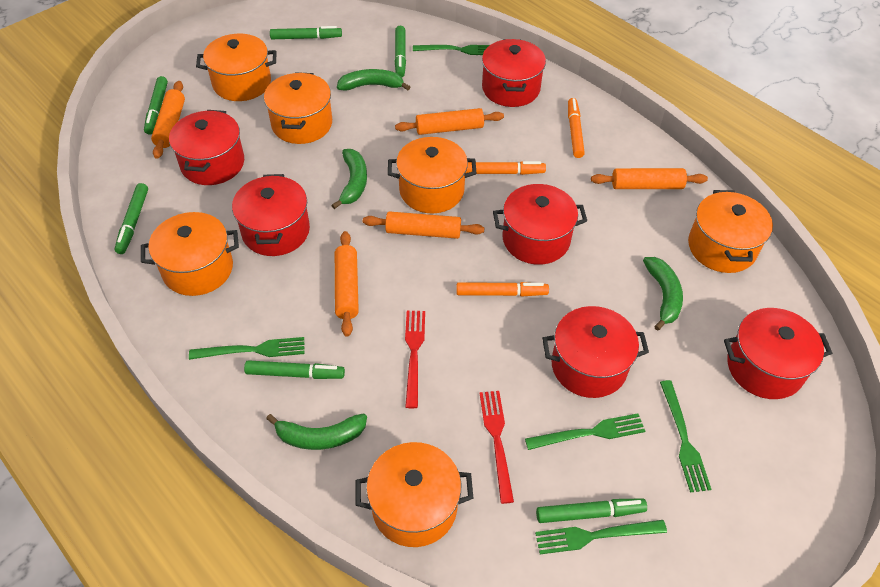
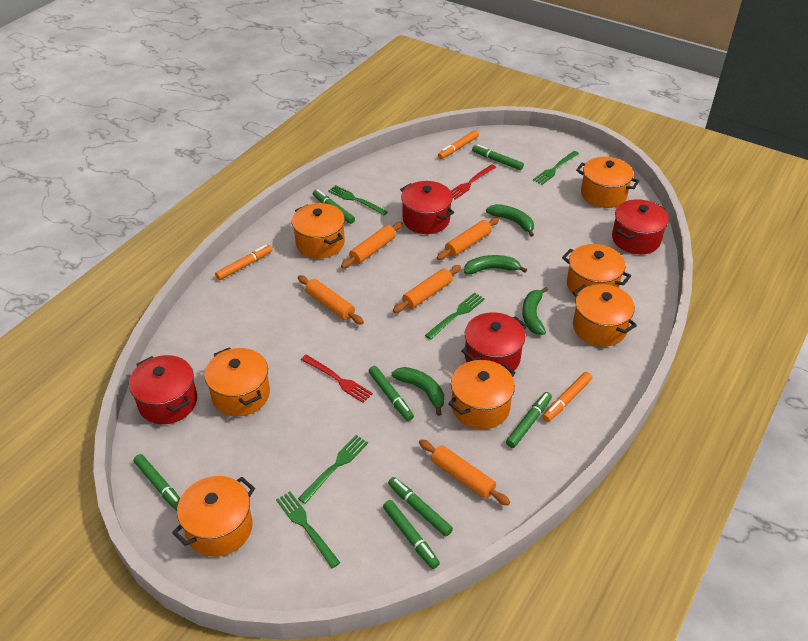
green marker: [115,183,148,254] [144,76,168,135] [244,360,345,379] [270,26,342,39] [394,26,406,77] [536,498,647,523] = 6 -> [134,454,180,511] [313,189,355,224] [369,366,414,421] [383,500,440,569] [388,477,453,536] [472,144,524,170] [506,392,552,448] = 7
orange pot: [141,212,239,296] [196,34,277,101] [264,72,332,144] [355,442,473,547] [388,137,476,213] [688,190,773,273] = 6 -> [172,476,255,557] [204,347,270,416] [292,203,345,259] [448,360,516,429] [562,244,631,296] [573,284,637,347] [576,157,639,208] = 7
red pot: [169,110,244,185] [232,174,310,256] [482,39,546,107] [493,184,587,265] [542,306,649,398] [724,308,833,399] = 6 -> [129,355,197,424] [400,181,454,234] [461,312,527,371] [612,199,669,254] = 4

